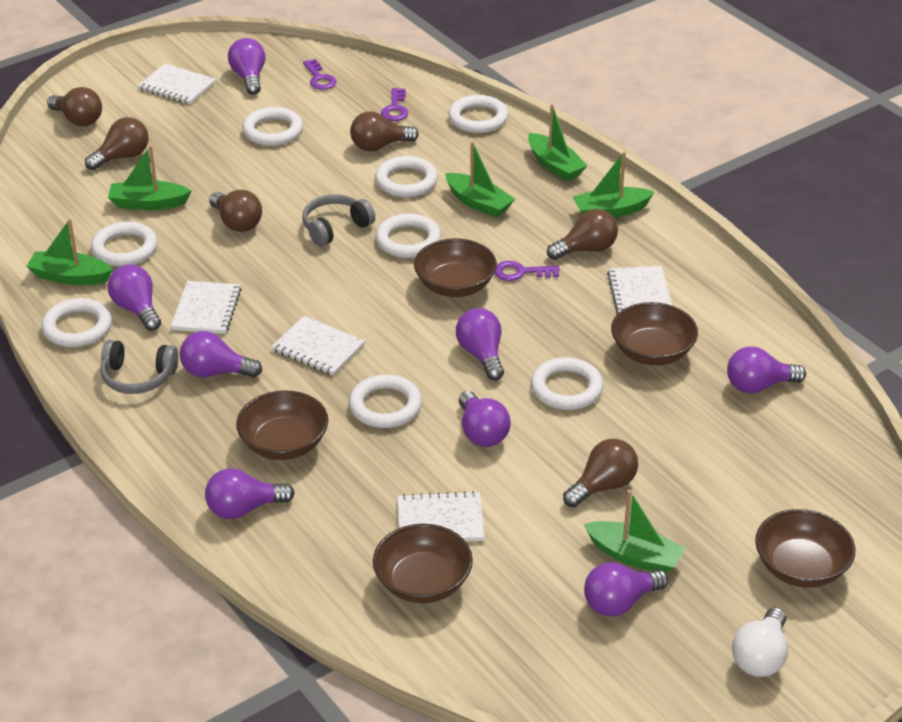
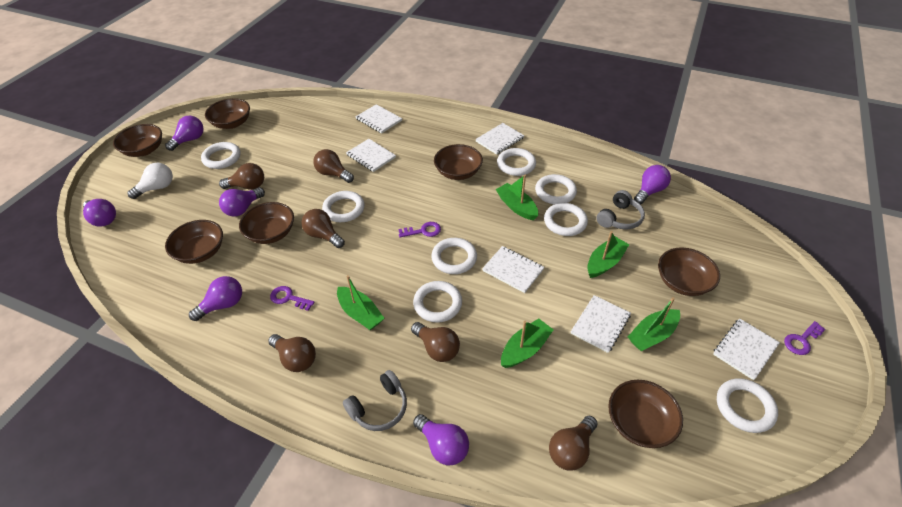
brown bowl: [236,390,328,460] [373,524,473,603] [414,238,497,297] [611,302,698,365] [755,509,855,588] = 5 -> [113,124,162,157] [165,220,223,264] [205,98,250,129] [239,202,294,244] [434,144,483,180] [608,380,683,448] [658,247,720,296] = 7
green boat: [26,219,113,285] [108,145,192,210] [445,141,515,218] [528,104,587,181] [573,151,654,217] [584,490,685,573] = 6 -> [337,275,384,330] [496,175,538,220] [501,318,554,368] [587,231,629,278] [628,297,680,351] = 5
purple light bulb: [107,264,161,331] [180,331,262,377] [205,468,295,519] [228,38,266,95] [456,308,504,380] [459,391,511,447] [584,562,668,617] [727,346,806,394] = 8 -> [83,199,116,227] [165,115,204,151] [189,276,242,321] [219,187,265,217] [413,414,469,465] [634,165,671,204] = 6
white notebook: [138,64,216,104] [171,281,242,334] [271,316,365,376] [397,491,485,542] [607,266,672,314] = 5 -> [346,139,396,172] [356,104,402,133] [475,123,524,155] [482,246,544,293] [571,295,631,353] [713,318,780,380] = 6

